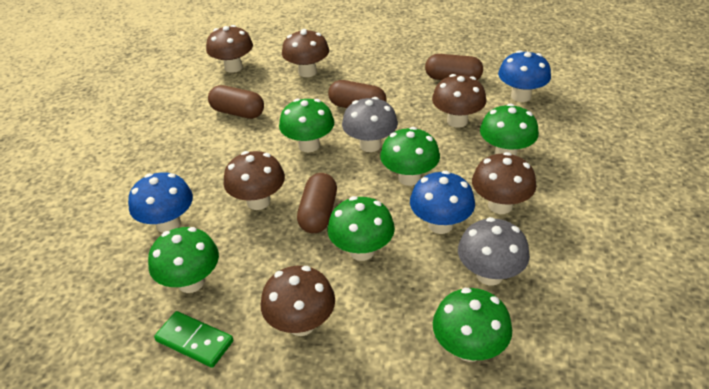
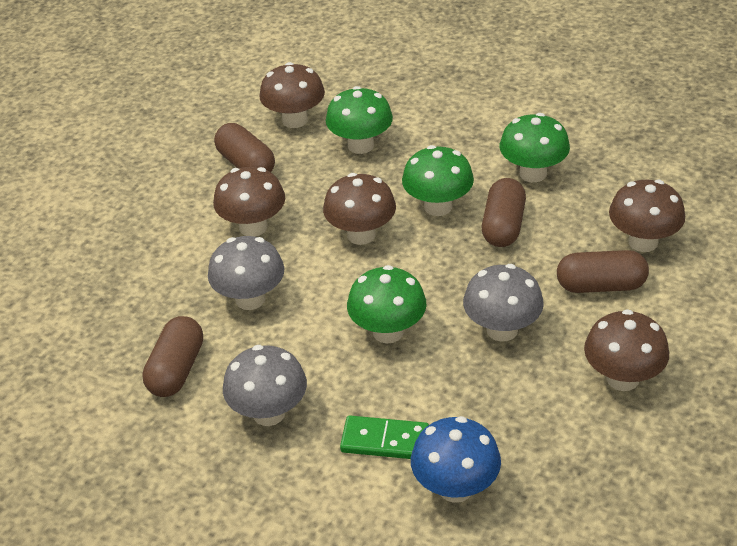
blue mushroom: [128,172,193,233] [410,171,475,234] [498,50,551,102] = 3 -> [411,416,501,503] = 1
brown mushroom: [206,25,253,73] [223,151,285,210] [261,266,335,336] [282,29,329,77] [432,74,486,128] [472,152,536,214] = 6 -> [213,167,285,237] [260,62,325,128] [323,173,396,245] [584,309,669,391] [609,180,685,252] = 5
green mushroom: [148,227,219,293] [279,98,334,153] [328,196,395,261] [380,127,440,186] [433,288,512,362] [480,103,539,156] = 6 -> [326,86,393,154] [347,265,426,343] [402,145,474,216] [500,113,570,182] = 4
grey mushroom: [342,97,398,152] [458,217,530,285] = 2 -> [208,236,284,310] [223,345,307,426] [463,264,544,342] = 3

